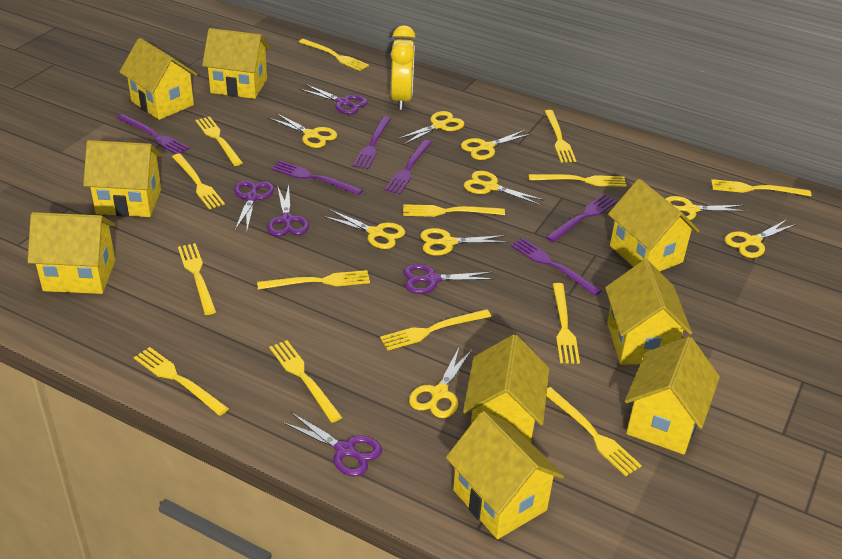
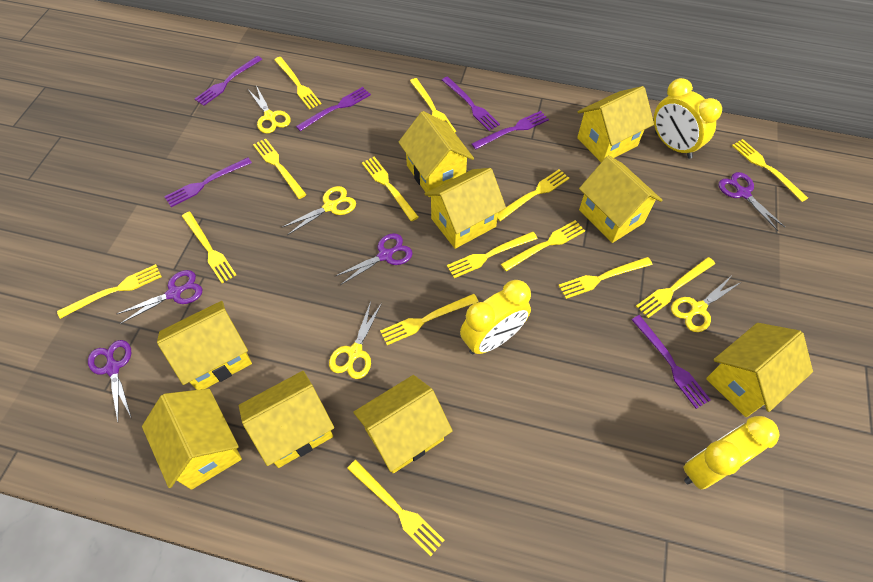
purple scissors: [234,180,274,231] [267,185,309,236] [282,412,382,476] [299,84,368,114] [403,264,495,294] = 5 -> [88,340,131,422] [117,270,202,324] [336,233,413,285] [719,172,785,231] = 4
yellow clock: [391,25,416,110] = 1 -> [460,280,531,354] [654,78,722,159] [683,416,780,490] = 3
yellow scissors: [269,113,337,148] [323,209,405,249] [397,111,464,145] [409,348,472,418] [420,228,507,256] [461,130,532,160] [464,171,545,205] [665,196,746,220] [725,219,796,258] = 9 -> [249,86,291,134] [283,186,356,235] [329,301,382,379] [671,276,740,332] = 4

